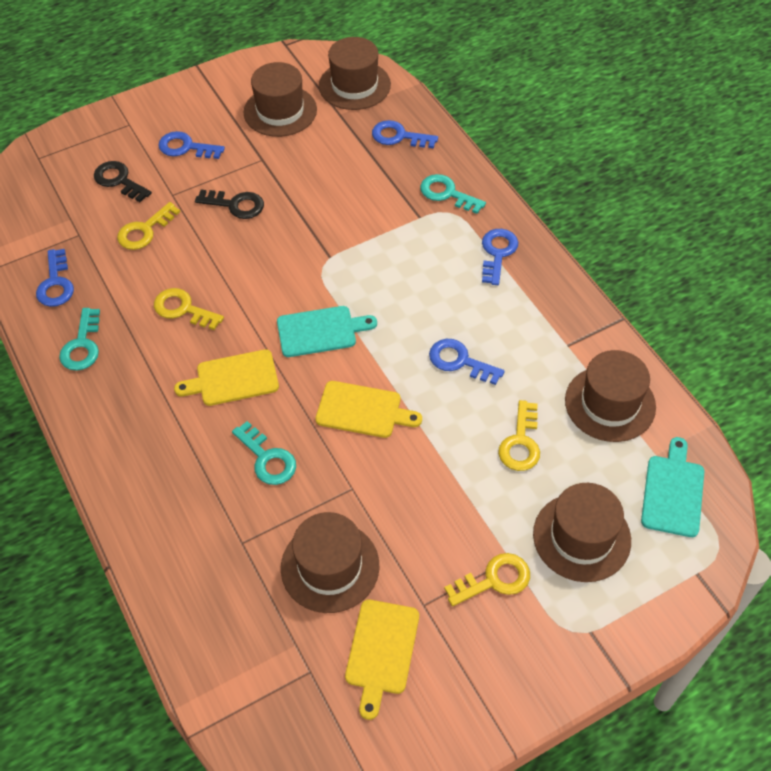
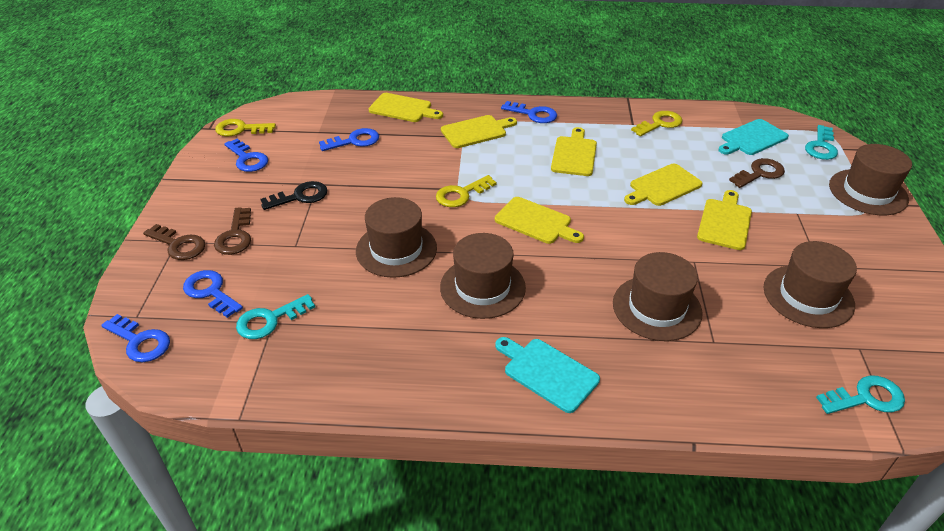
black key: [94,161,152,202] [195,190,264,219] = 2 -> [261,181,328,210] = 1
brown key: none = 0 -> [143,224,205,260] [214,207,251,255] [729,158,785,188] = 3
yellow cutting board: [174,349,279,406] [316,381,422,438] [345,600,419,720] = 3 -> [369,93,443,122] [441,115,517,148] [495,197,584,244] [551,127,597,176] [624,164,703,206] [697,190,752,250] = 6
yellow key: [117,202,180,250] [154,288,224,330] [444,553,530,606] [498,400,540,471] = 4 -> [215,119,276,136] [436,175,497,207] [631,111,682,136] = 3

